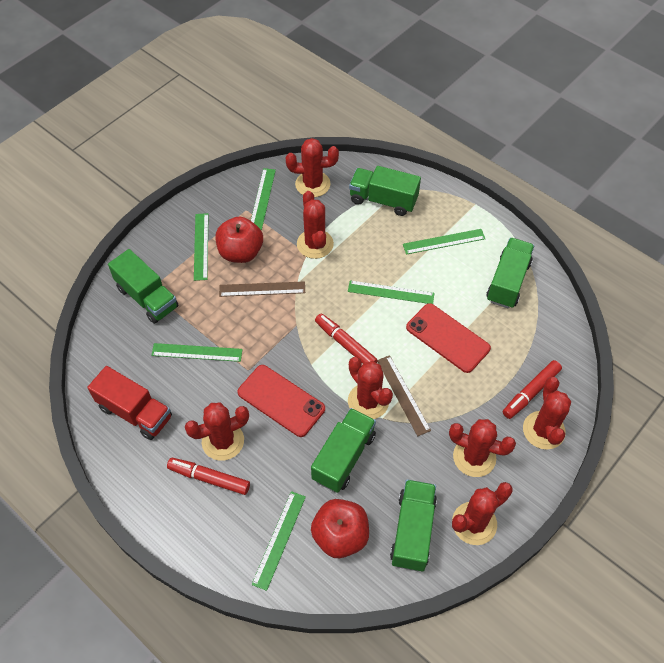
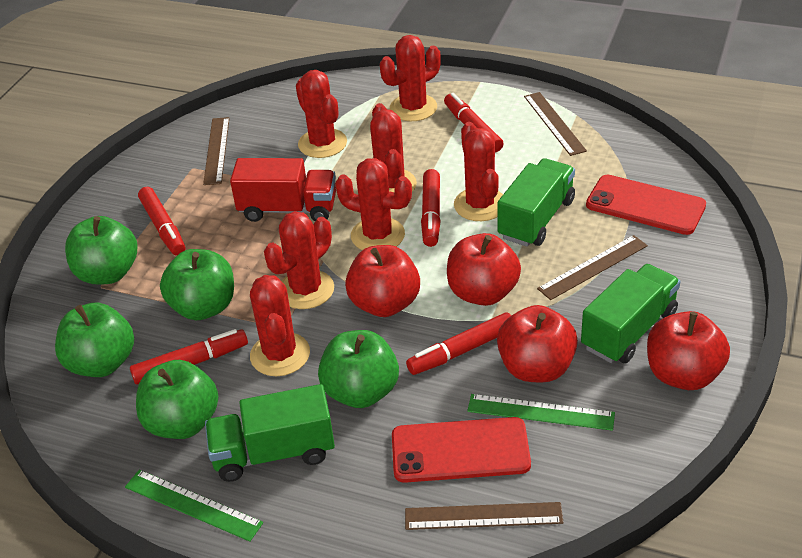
brown ruler: [219,281,305,297] [377,355,431,436] = 2 -> [203,117,229,185] [405,502,564,530] [524,92,587,156] [537,235,648,300] = 4
green apple: none = 0 -> [55,303,134,377] [65,216,138,285] [136,360,219,439] [160,249,234,320] [318,330,399,408] = 5
green ruler: [151,343,243,362] [194,213,209,281] [251,168,276,231] [252,491,306,591] [348,280,435,304] [403,229,485,255] = 6 -> [125,470,263,542] [467,394,615,431] = 2
green truck: [108,249,179,324] [311,408,376,493] [349,166,421,216] [390,479,437,571] [486,238,534,309] = 5 -> [205,384,335,482] [498,158,575,247] [581,264,681,364] = 3
red apple: [216,217,263,263] [311,499,369,558] = 2 -> [345,245,420,317] [447,233,521,306] [497,305,578,382] [647,311,730,390] = 4
red marker: [167,458,250,495] [315,314,378,364] [503,360,562,419] = 3 -> [130,329,248,384] [138,187,185,255] [406,312,511,375] [421,169,441,247] [444,93,504,152] = 5

